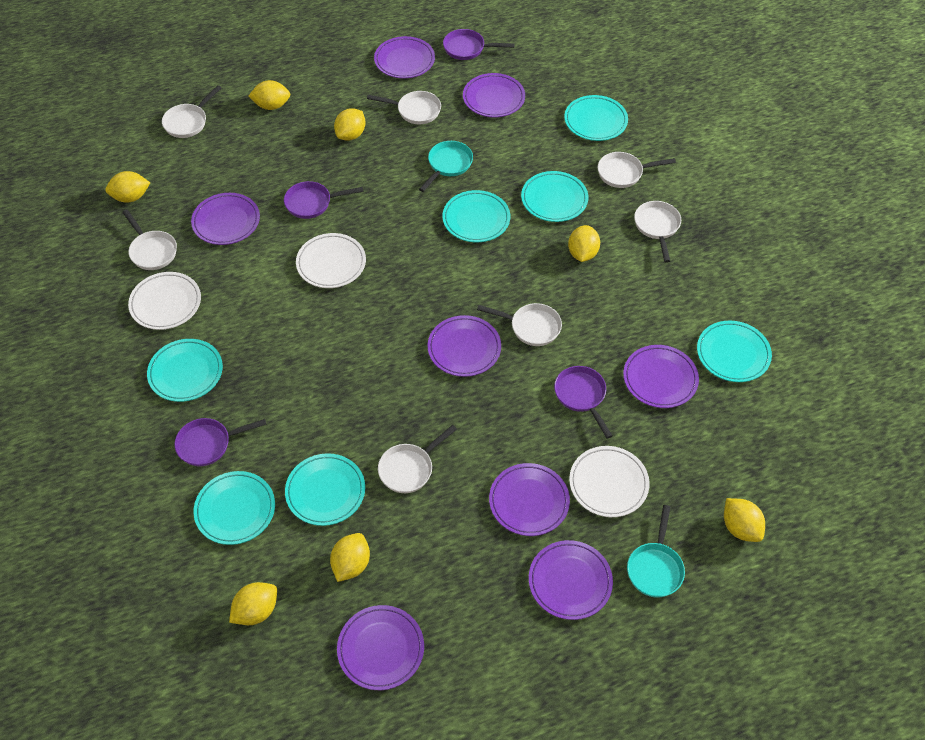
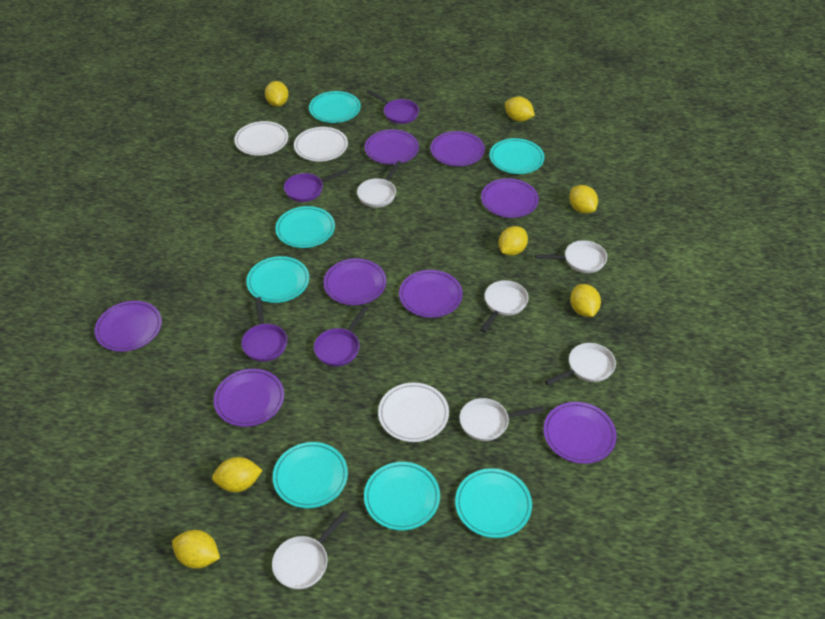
turquoise pan: [419,141,473,192] [627,505,685,597] = 2 -> none = 0
white pan: [122,210,177,270] [162,85,222,138] [367,91,441,124] [378,425,457,493] [477,303,562,346] [598,152,676,188] [634,201,681,262] = 7 -> [272,511,348,590] [357,161,402,208] [459,398,544,441] [480,280,528,332] [535,240,607,273] [545,343,616,385] = 6

